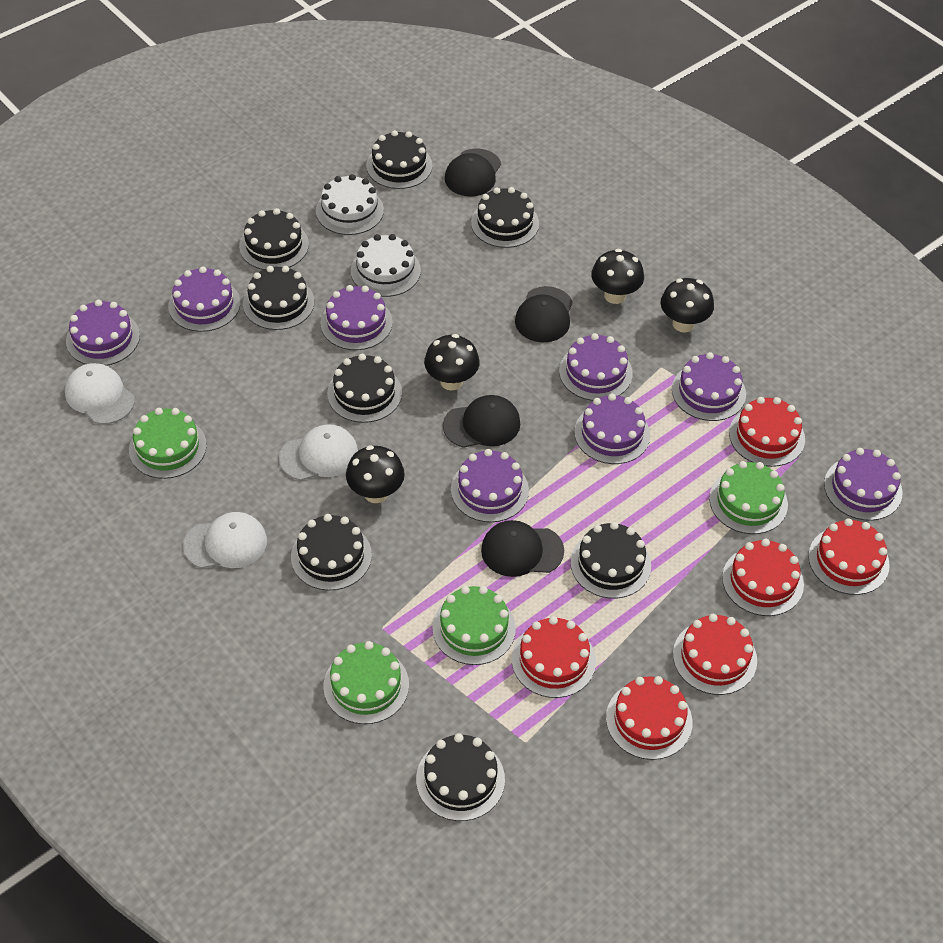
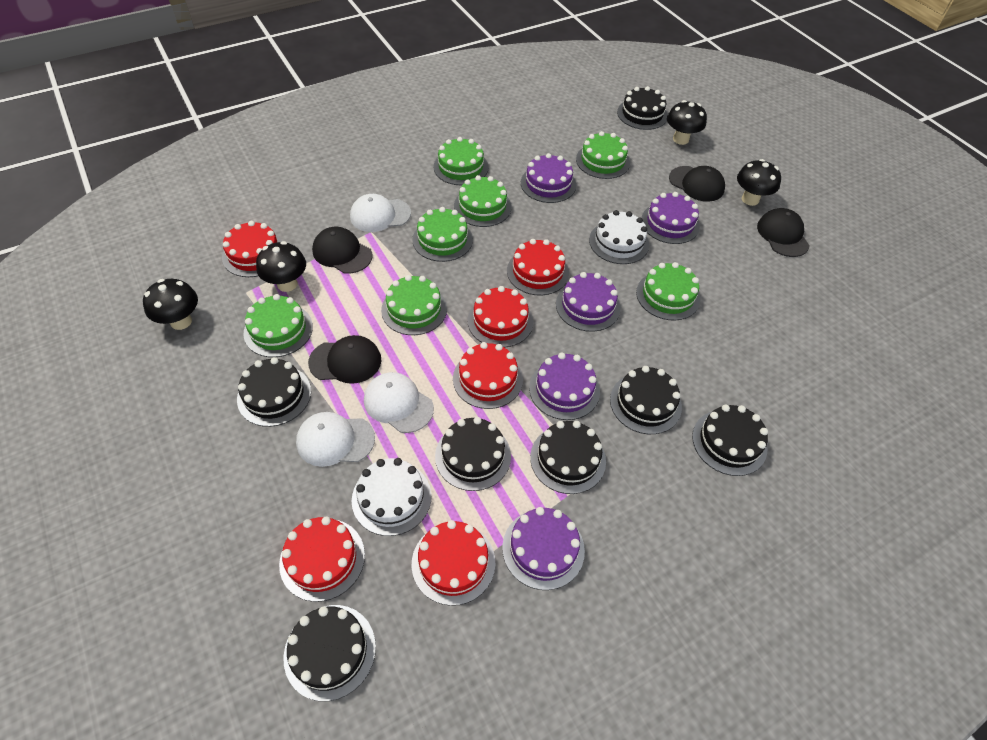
black cake: [239,208,309,270] [243,266,314,330] [291,514,372,590] [327,354,402,423] [366,130,432,189] [416,733,505,821] [471,187,539,248] [571,522,651,598] = 8 -> [237,357,311,427] [284,605,376,701] [435,417,511,491] [530,421,606,494] [610,366,682,434] [617,86,668,130] [692,404,768,476] = 7
green cake: [129,408,207,479] [324,641,409,724] [432,586,516,665] [709,461,788,534] = 4 -> [244,294,313,357] [381,275,447,335] [412,207,473,262] [433,137,489,185] [454,175,512,227] [576,131,630,179] [636,262,700,321] = 7
purple cake: [66,300,140,366] [168,266,240,332] [320,285,393,350] [451,449,529,522] [559,333,633,401] [574,394,650,464] [672,352,746,421] [824,448,903,521] = 8 -> [502,507,585,590] [521,153,576,203] [529,353,600,420] [556,272,620,332] [642,192,700,244] = 5

